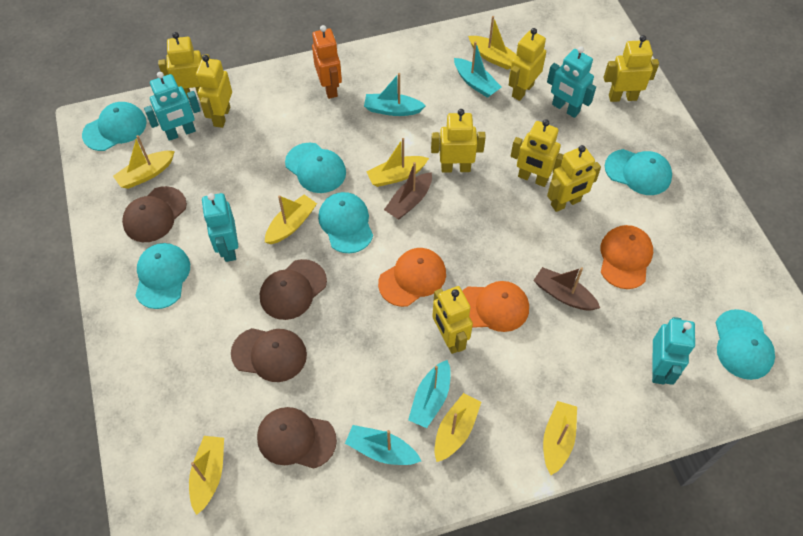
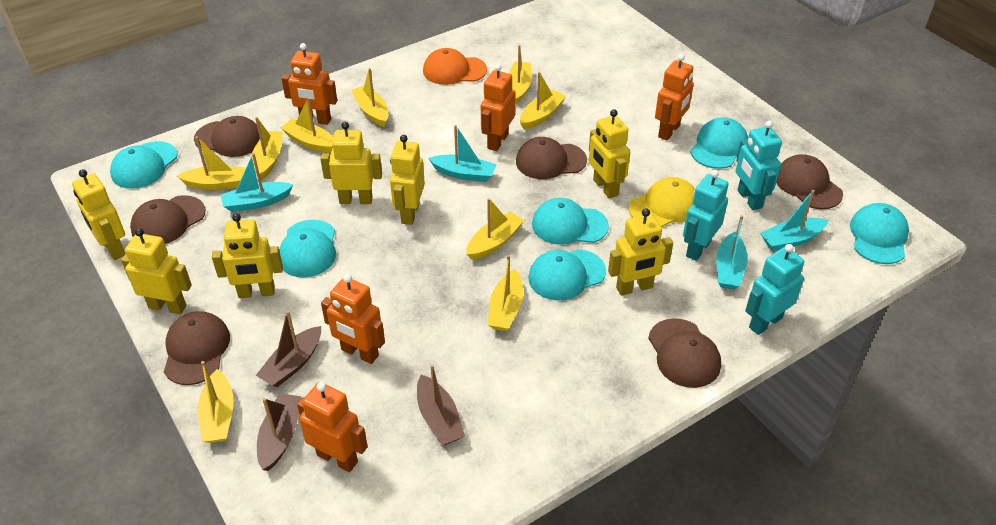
brown boat: [384,162,432,219] [533,267,600,310] = 2 -> [256,311,321,387] [257,393,302,471] [417,364,465,445] = 3
brown cap: [122,186,187,242] [231,328,307,382] [257,407,337,469] [260,259,327,320] = 4 -> [130,195,206,244] [164,311,230,385] [194,116,260,157] [516,137,587,179] [648,318,721,388] [776,154,843,209] = 6
orange cap: [378,248,446,307] [462,281,529,332] [601,225,653,289] = 3 -> [423,48,487,85] = 1
orange robot: [312,25,342,99] = 1 -> [281,43,337,125] [297,382,368,472] [321,274,385,364] [481,64,515,151] [655,54,694,141] = 5
turquoise robot: [144,72,201,141] [202,193,238,262] [547,46,596,118] [652,317,695,385] = 4 -> [683,170,729,261] [736,121,782,210] [745,244,805,335] = 3
yellow boat: [113,135,175,189] [189,436,224,515] [265,194,317,244] [366,138,429,187] [434,393,481,462] [468,16,516,70] [543,401,577,475] = 7 -> [177,136,246,190] [198,361,234,443] [252,117,283,180] [280,98,334,153] [351,68,388,127] [466,198,524,260] [488,255,523,331] [509,45,532,104] [520,72,566,130] = 9
yellow cap: none = 0 -> [628,177,695,227] = 1
yellow robot: [158,32,210,98] [196,55,232,128] [431,109,486,172] [432,286,473,354] [509,28,546,101] [511,119,563,187] [547,145,601,212] [604,35,659,102] = 8 -> [72,169,125,260] [121,228,192,314] [212,213,283,298] [320,122,382,204] [390,135,425,225] [589,109,630,199] [608,208,673,296] = 7

